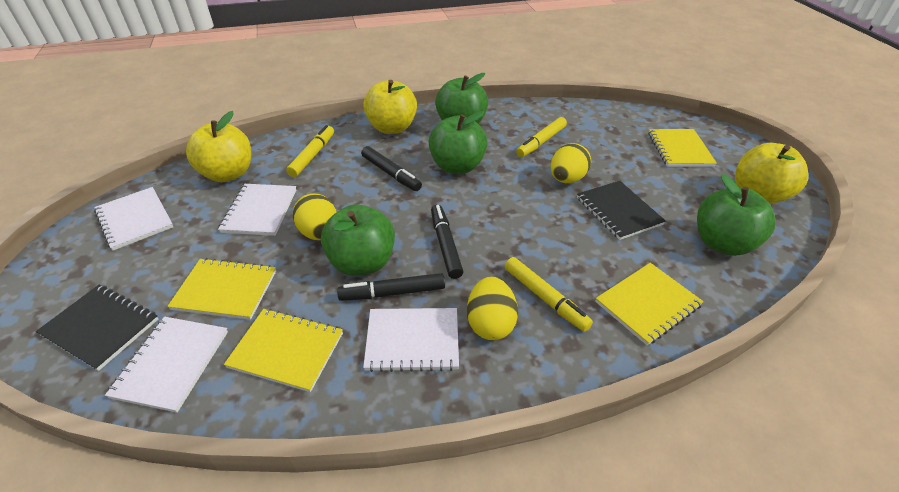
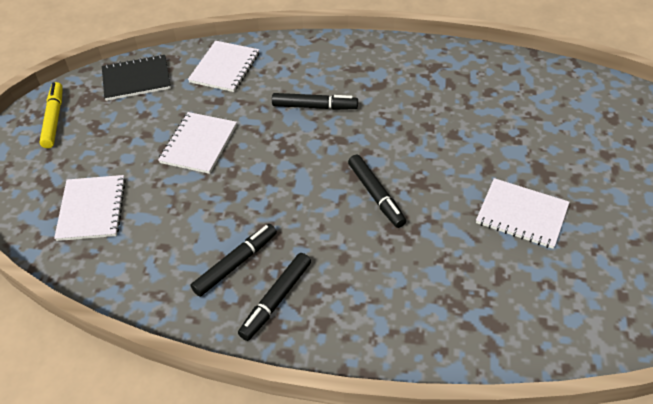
black marker: [337,273,445,301] [361,146,422,191] [431,205,463,279] = 3 -> [191,224,277,297] [238,253,311,341] [272,93,358,110] [348,155,406,228] = 4
black notebook: [36,285,159,371] [577,181,666,240] = 2 -> [102,55,171,101] = 1
green apple: [321,204,395,276] [428,111,488,174] [435,73,488,124] [697,174,776,256] = 4 -> none = 0
yellow apple: [186,111,251,182] [363,80,417,134] [735,143,808,204] = 3 -> none = 0
yellow egg: [293,193,337,240] [467,277,518,340] [551,143,591,183] = 3 -> none = 0
yellow marker: [286,125,334,177] [505,257,593,332] [516,117,567,157] = 3 -> [40,82,63,148] = 1
yellow notebook: [167,258,276,320] [224,309,343,392] [595,263,704,345] [648,129,717,167] = 4 -> none = 0

